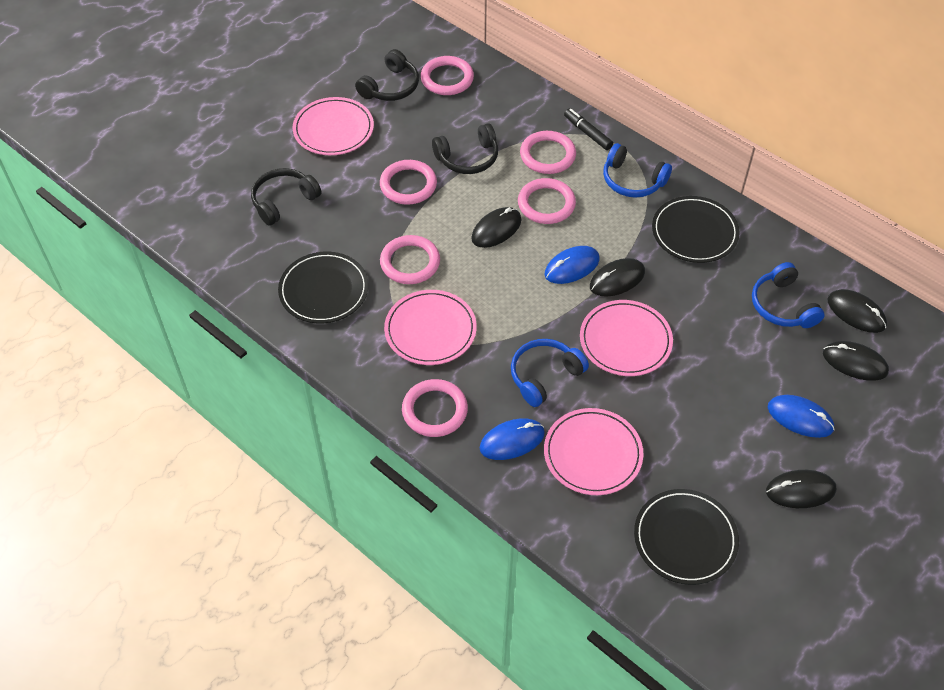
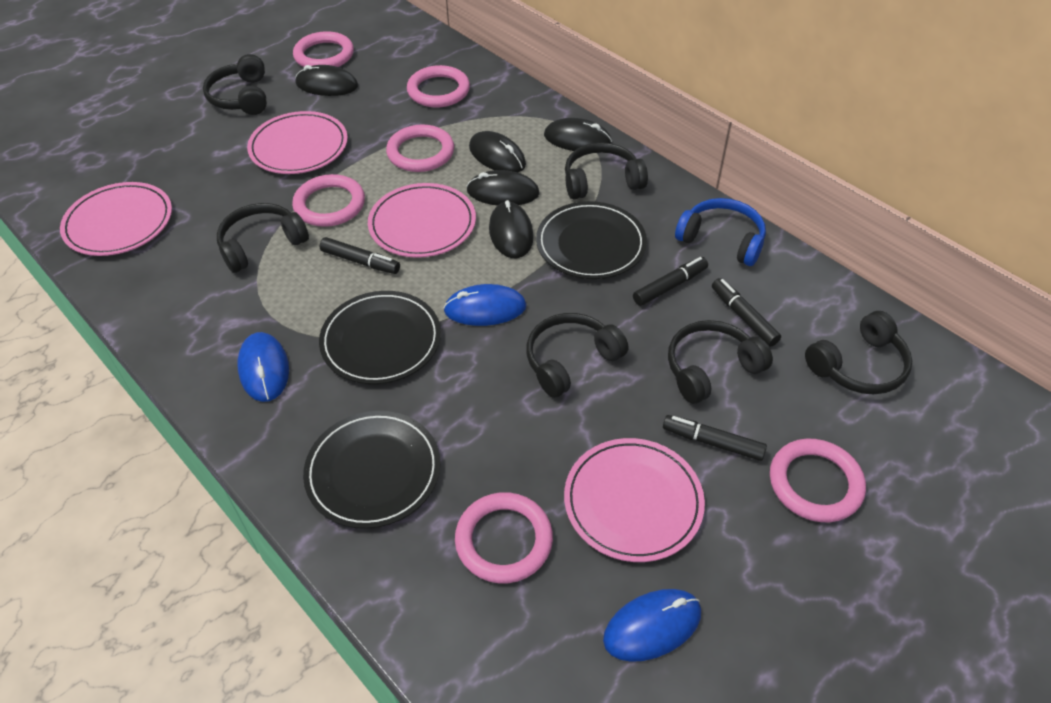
black headphones: [251,168,321,226] [355,49,419,101] [432,123,498,174] = 3 -> [203,54,267,115] [217,203,309,273] [526,313,628,398] [565,143,648,199] [668,320,773,404] [805,311,912,394] = 6
black marker: [564,109,613,150] = 1 -> [320,237,400,274] [633,257,708,306] [663,415,767,461] [712,278,781,346] = 4
blue headphones: [511,339,589,407] [603,143,672,198] [752,262,825,328] = 3 -> [675,198,766,266] = 1

